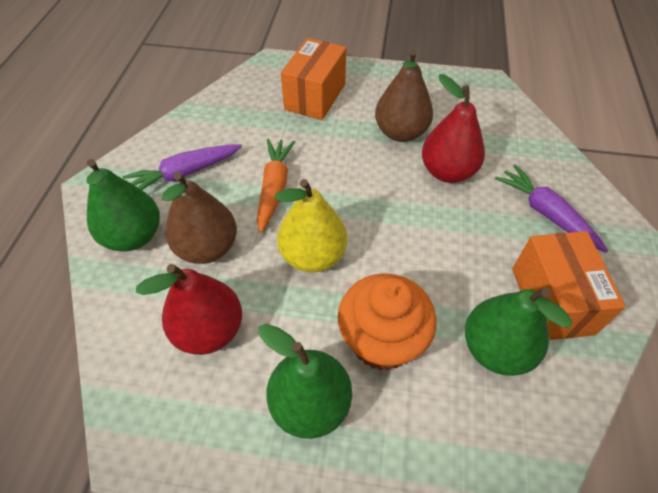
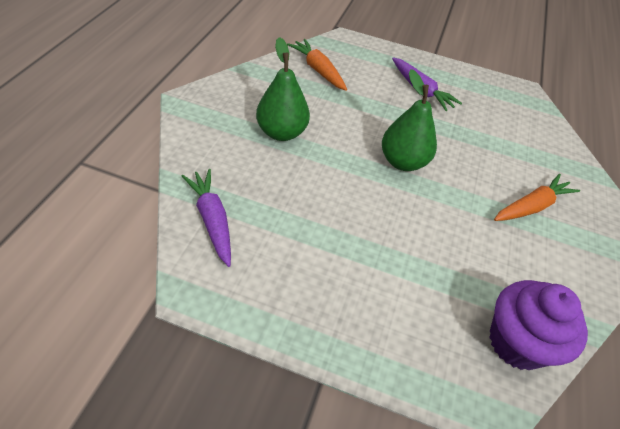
brown pear: [162,172,237,264] [375,49,433,142] = 2 -> none = 0
green pear: [86,159,160,252] [258,324,352,439] [465,287,572,376] = 3 -> [256,37,310,141] [382,69,437,171] = 2
orange box: [281,38,346,120] [512,231,626,340] = 2 -> none = 0
orange carrot: [257,139,296,233] = 1 -> [287,39,347,91] [494,174,580,221] = 2
orange cupcake: [338,273,437,371] = 1 -> none = 0
purple cupcake: none = 0 -> [489,280,588,370] = 1
red pear: [136,264,242,355] [422,74,485,183] = 2 -> none = 0
yellow pear: [275,179,347,272] = 1 -> none = 0

